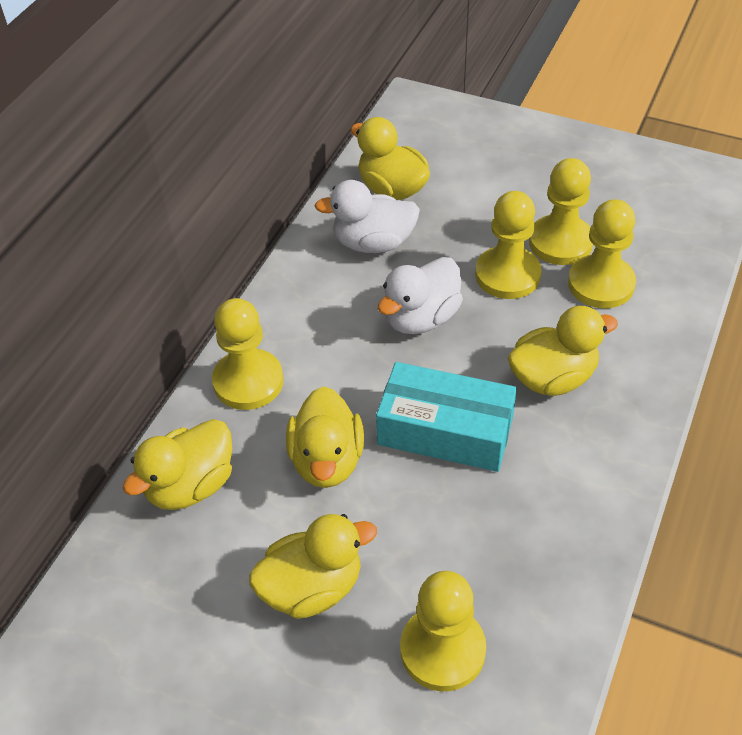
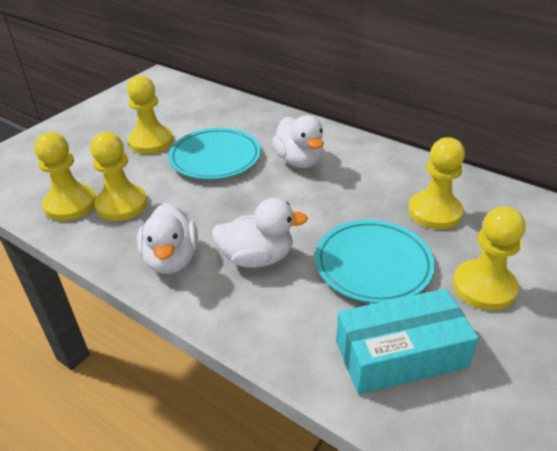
turquoise plate: none = 0 -> [168,128,261,180] [315,220,435,303] = 2
white duck: [315,180,420,253] [378,257,463,334] = 2 -> [137,203,198,274] [211,198,308,268] [272,115,324,168] = 3
yellow duck: [123,419,232,510] [249,514,377,619] [286,386,364,488] [350,117,430,200] [508,306,618,396] = 5 -> none = 0

